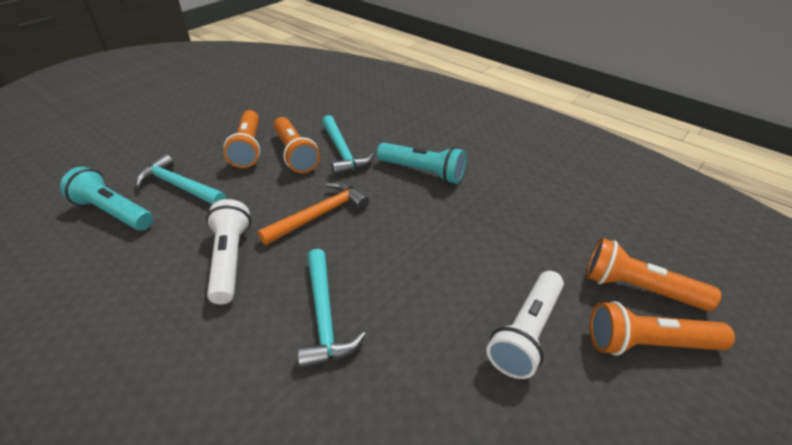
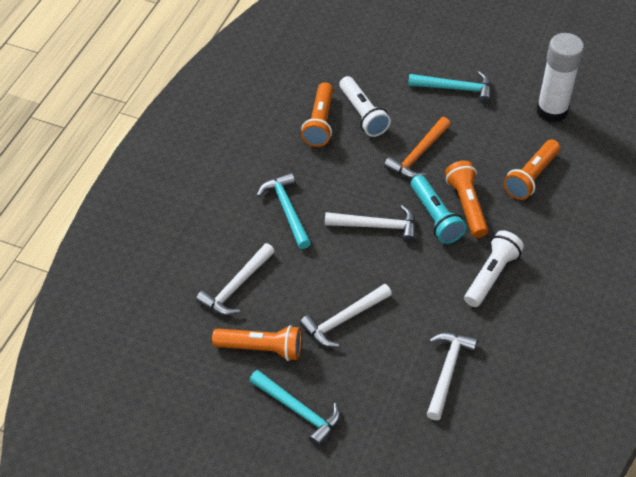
turquoise flashlight: [60,167,153,230] [377,143,466,184] = 2 -> [410,175,466,244] = 1
white glue stick: none = 0 -> [536,33,584,123] = 1
white hammer: none = 0 -> [196,243,275,316] [300,284,392,347] [325,205,416,243] [427,333,478,420] = 4

